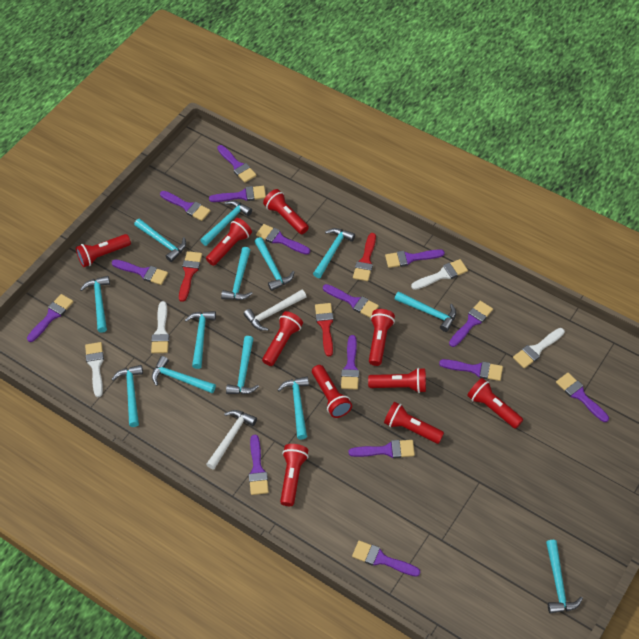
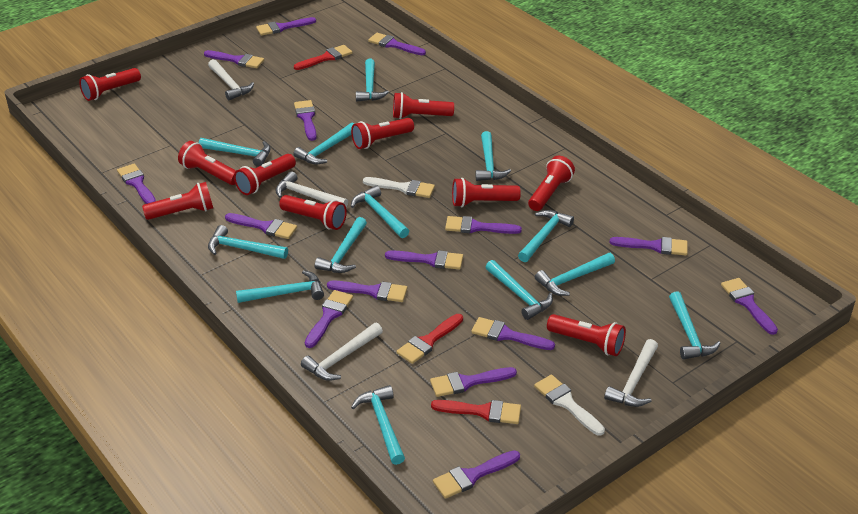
white brush: [85,342,104,397] [151,301,169,353] [411,259,468,290] [513,328,565,368] = 4 -> [363,177,435,198] [534,375,605,436] = 2
white hammer: [206,410,257,470] [243,290,307,331] = 2 -> [208,59,254,100] [275,171,348,208] [301,323,383,381] [604,339,658,407] = 4

